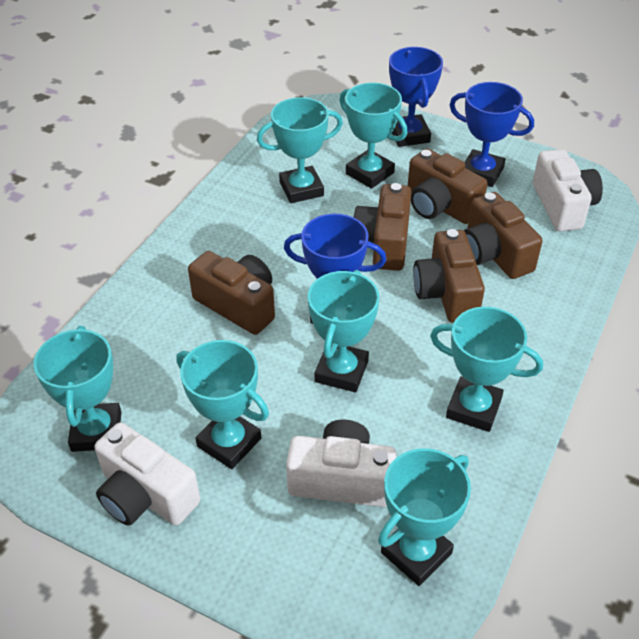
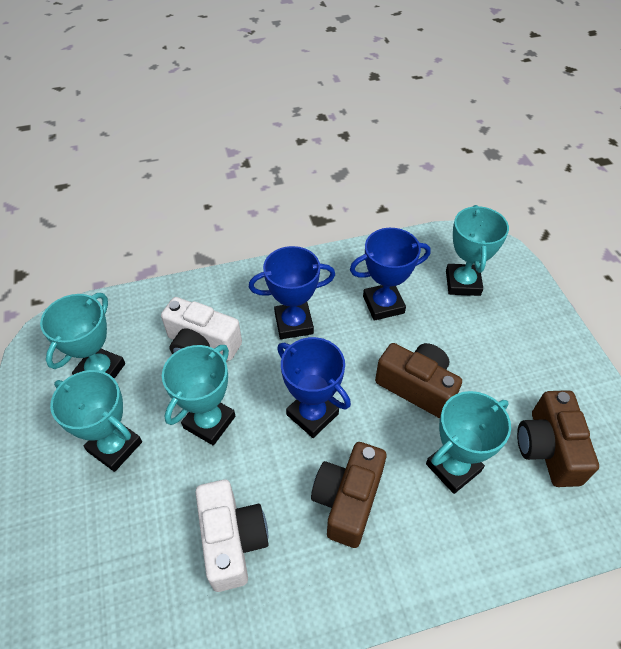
brown camera: [188,251,275,335] [353,183,411,271] [408,149,488,224] [413,229,485,323] [464,192,542,279] = 5 -> [311,442,386,548] [375,343,462,418] [517,390,599,487] = 3
turquoise trophy: [34,326,122,452] [176,340,269,469] [257,97,343,203] [308,270,379,392] [339,83,408,189] [378,448,471,586] [430,307,543,432] = 7 -> [40,293,125,379] [50,370,142,472] [162,345,235,446] [426,391,511,494] [446,205,509,296] = 5
white camera: [95,422,200,526] [286,419,397,507] [533,149,603,231] = 3 -> [161,297,242,361] [195,480,269,592] = 2

